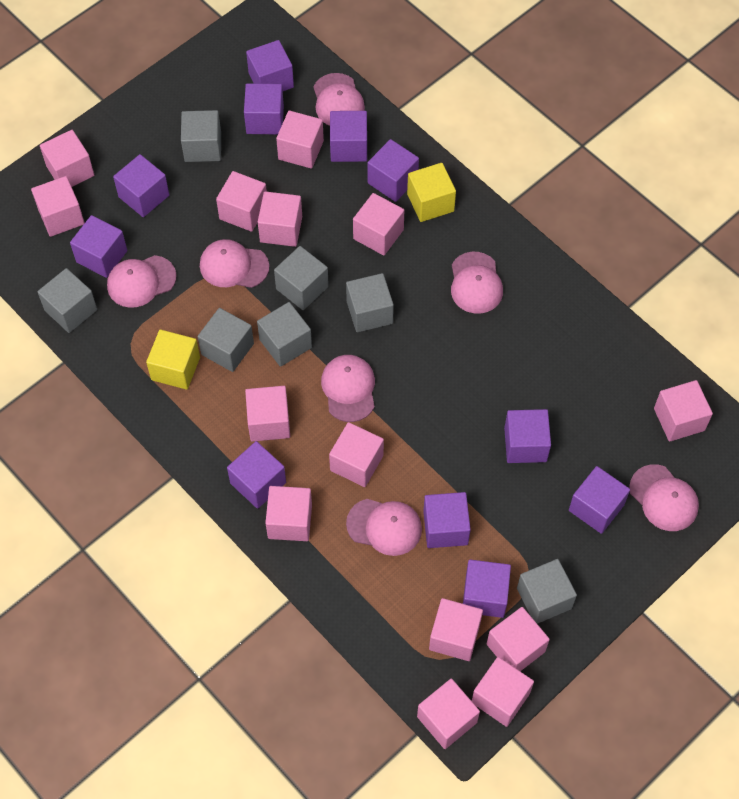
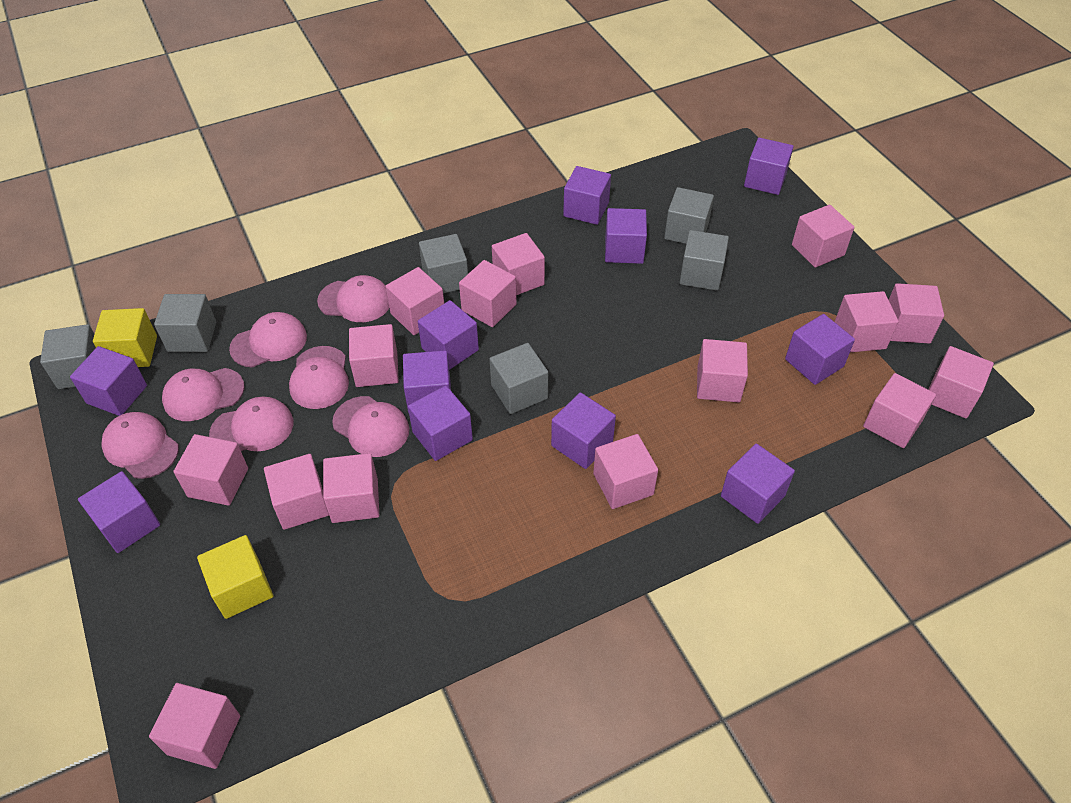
grey cube: [37,268,97,333] [181,110,221,162] [198,308,254,372] [257,302,312,367] [274,246,329,310] [346,273,394,332] [517,559,577,624] = 7 -> [40,324,96,389] [154,294,216,352] [419,234,468,293] [490,343,548,414] [664,187,714,244] [679,230,729,291] = 6
pink cube: [31,176,85,237] [40,130,94,187] [216,171,267,232] [245,386,290,442] [258,191,302,247] [265,486,312,541] [276,110,324,169] [329,422,384,487] [353,193,404,256] [417,679,480,749] [429,598,483,661] [472,657,534,727] [487,607,550,671] [654,380,713,442] = 14 -> [149,683,240,769] [173,434,248,506] [264,454,329,530] [323,453,379,523] [349,324,399,387] [386,267,444,335] [459,260,517,327] [492,233,545,295] [593,434,658,509] [697,339,748,402] [792,205,854,268] [835,291,899,352] [863,373,936,448] [889,283,944,343] [928,346,994,418] = 15

